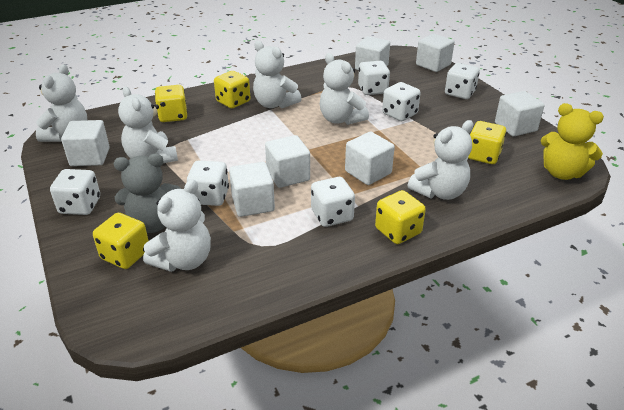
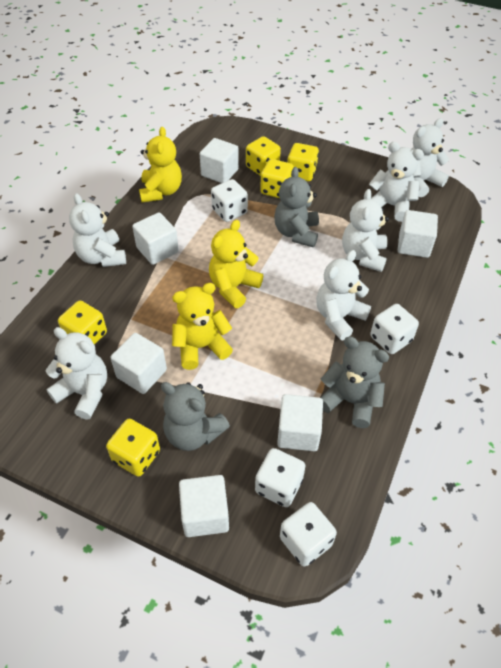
grey teddy bear: [114,154,181,233] = 1 -> [161,382,230,451] [274,167,319,247] [320,336,389,428] = 3
white cube: [61,120,110,166] [229,162,275,217] [265,135,310,188] [345,132,395,185] [355,36,390,70] [416,34,455,72] [495,91,545,137] = 7 -> [110,333,167,394] [132,212,179,265] [179,475,229,537] [200,138,239,183] [277,394,323,451] [398,210,438,258] = 6
white dice: [50,169,100,215] [187,160,229,206] [311,177,355,227] [358,61,390,95] [382,82,421,121] [445,63,480,99] = 6 -> [211,179,248,222] [255,448,306,507] [280,502,337,567] [370,304,419,354] = 4
yellow teddy bear: [541,103,604,180] = 1 -> [139,127,182,202] [172,283,233,370] [209,220,263,308] = 3

